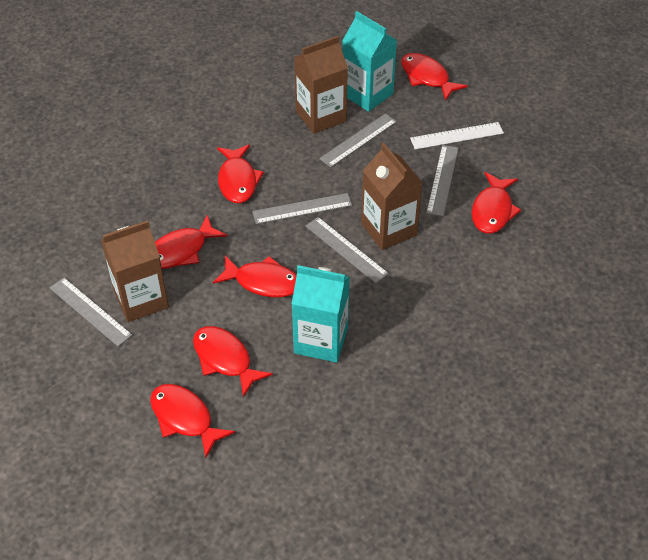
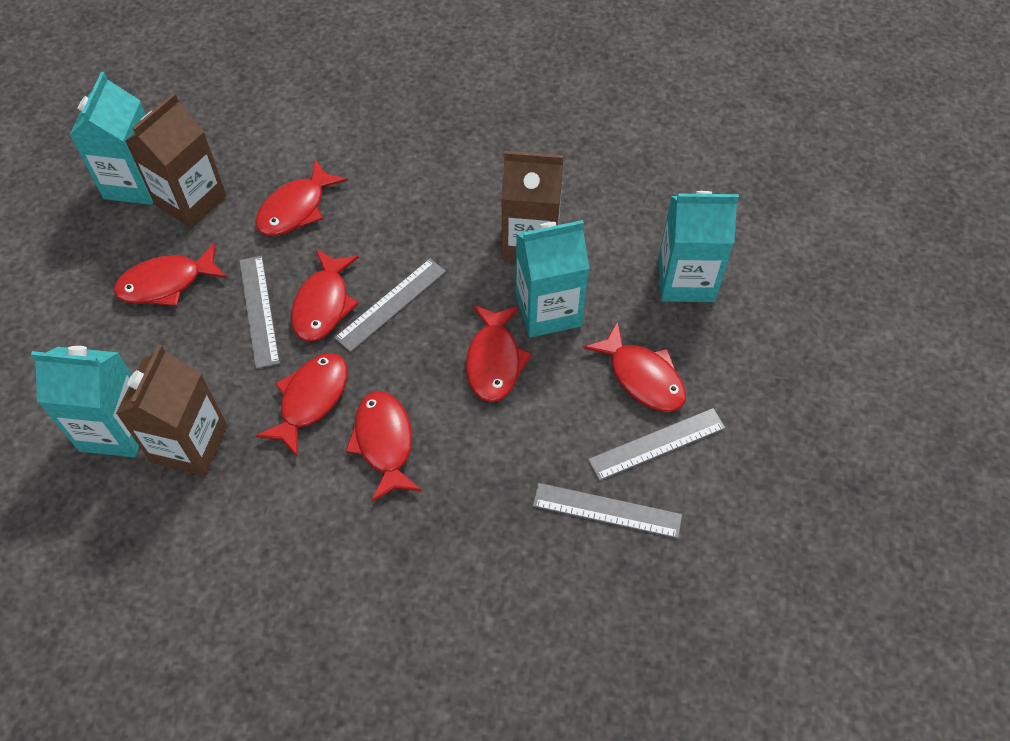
grey ruler: [50,277,132,347] [252,193,352,224] [305,217,389,283] [319,113,397,168] [426,145,458,216] = 5 -> [239,256,280,369] [335,259,446,352] [533,483,682,538] [588,408,725,481] = 4
turquoise carton: [292,265,350,363] [342,11,397,112] = 2 -> [31,346,139,457] [70,72,153,205] [516,220,589,338] [658,191,739,302] = 4
white ruler: [410,122,504,149] = 1 -> none = 0

